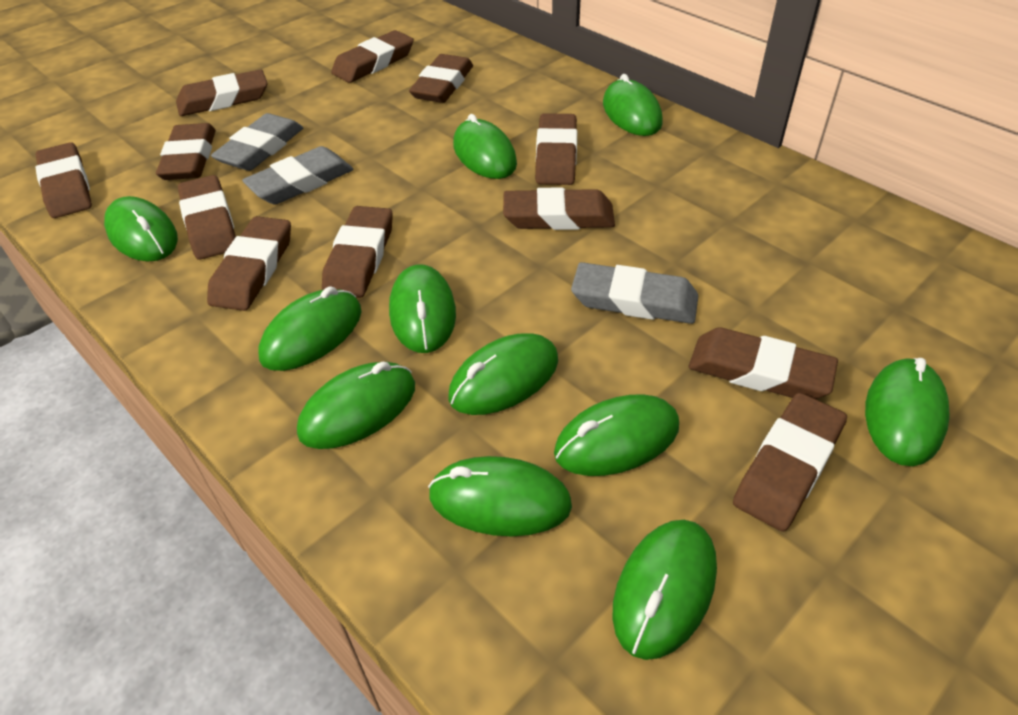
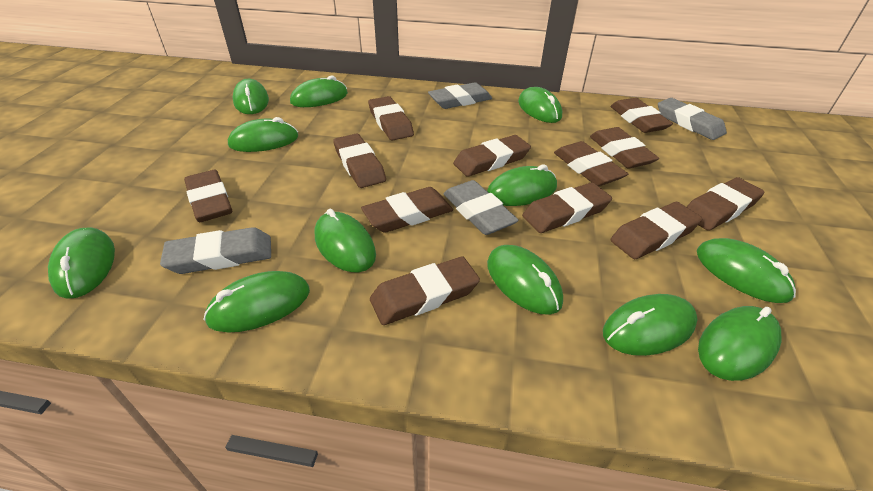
green mouse: [104,196,178,261] [258,286,361,371] [297,362,415,449] [389,264,456,353] [428,456,572,536] [448,333,558,415] [453,114,517,179] [554,394,679,476] [603,74,663,136] [613,520,717,660] [865,358,950,466] = 11 -> [48,227,115,298] [204,271,310,333] [228,117,298,152] [233,79,269,114] [290,75,348,107] [314,209,376,272] [487,165,557,206] [487,245,563,315] [518,87,562,123] [603,294,698,356] [697,238,796,303] [698,306,781,381] = 12
grey eraser: [211,113,303,171] [242,146,353,205] [571,262,698,324] = 3 -> [160,227,271,274] [428,82,492,109] [444,180,519,235] [658,98,727,140] = 4

